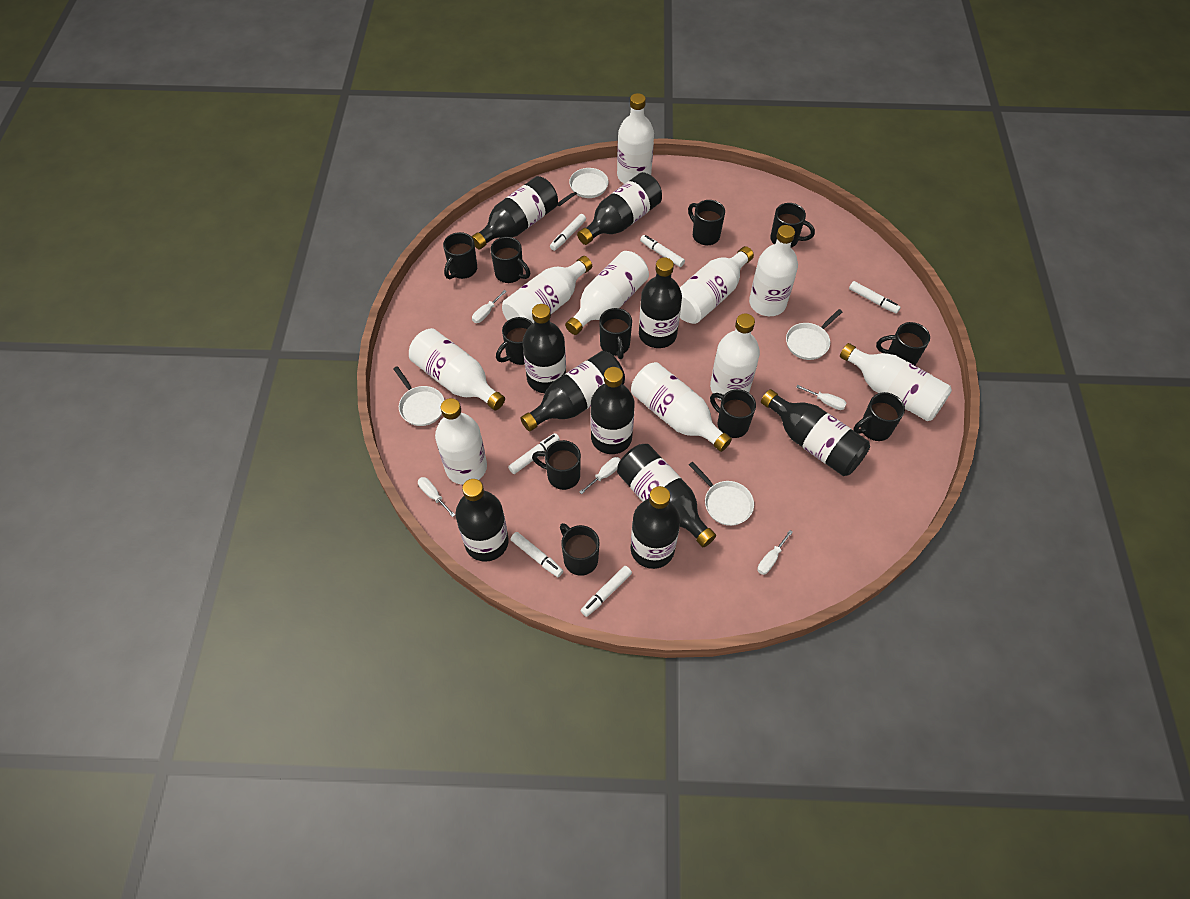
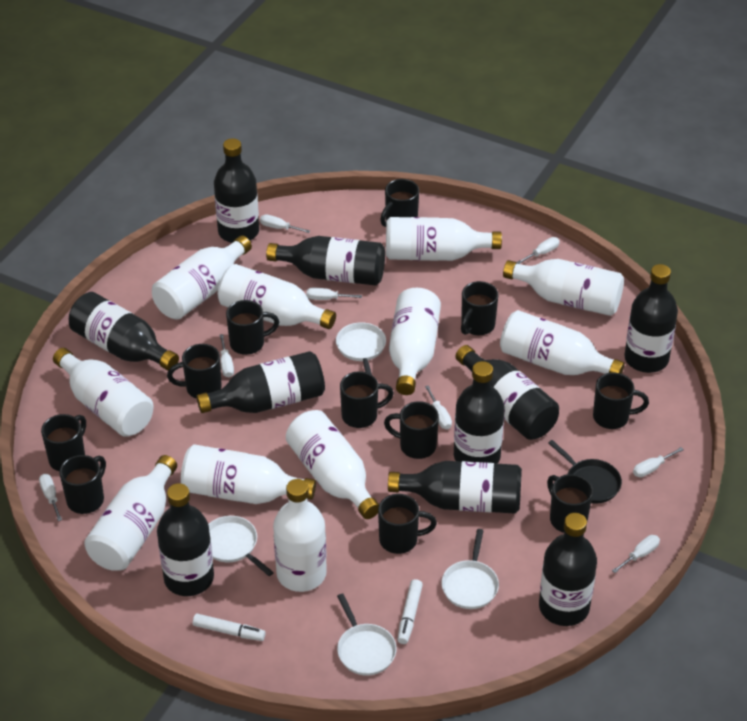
black pan: none = 0 -> [548,440,622,504] = 1
white bottle: [409,328,505,411] [435,398,487,485] [502,256,592,323] [565,251,649,335] [617,93,654,184] [631,362,732,452] [680,246,754,324] [710,314,760,400] [749,225,798,316] [840,343,952,421] = 10 -> [53,348,154,437] [84,455,177,571] [152,235,252,320] [181,444,316,504] [218,264,336,329] [273,479,327,592] [286,410,379,519] [386,217,502,261] [389,288,441,395] [500,310,625,375] [503,259,624,316] = 11
white marker: [508,433,560,474] [510,532,563,577] [550,214,586,251] [580,566,632,617] [640,235,685,267] [849,281,901,314] = 6 -> [193,614,266,641] [397,579,423,644] = 2
white screwdriver: [418,477,455,517] [472,290,507,323] [580,457,621,494] [757,530,793,575] [796,385,847,410] = 5 -> [39,474,62,521] [220,334,234,377] [260,215,310,233] [307,288,362,300] [425,385,452,429] [517,237,560,264] [612,535,660,573] [633,447,684,477] = 8

